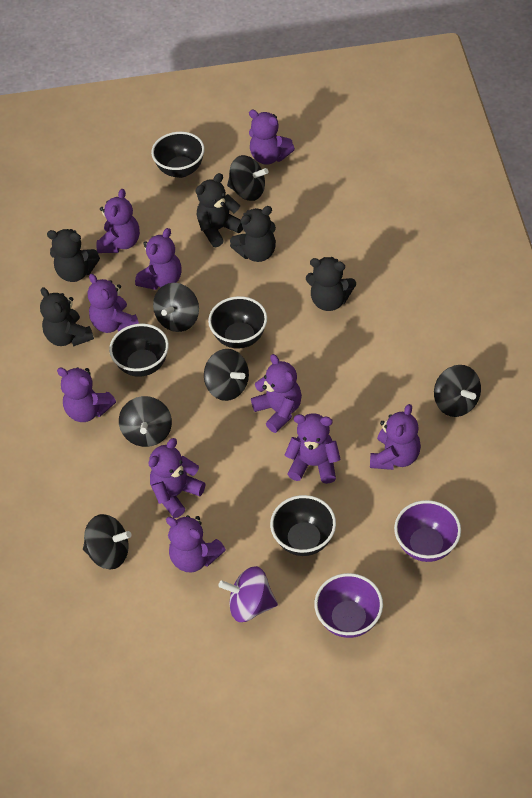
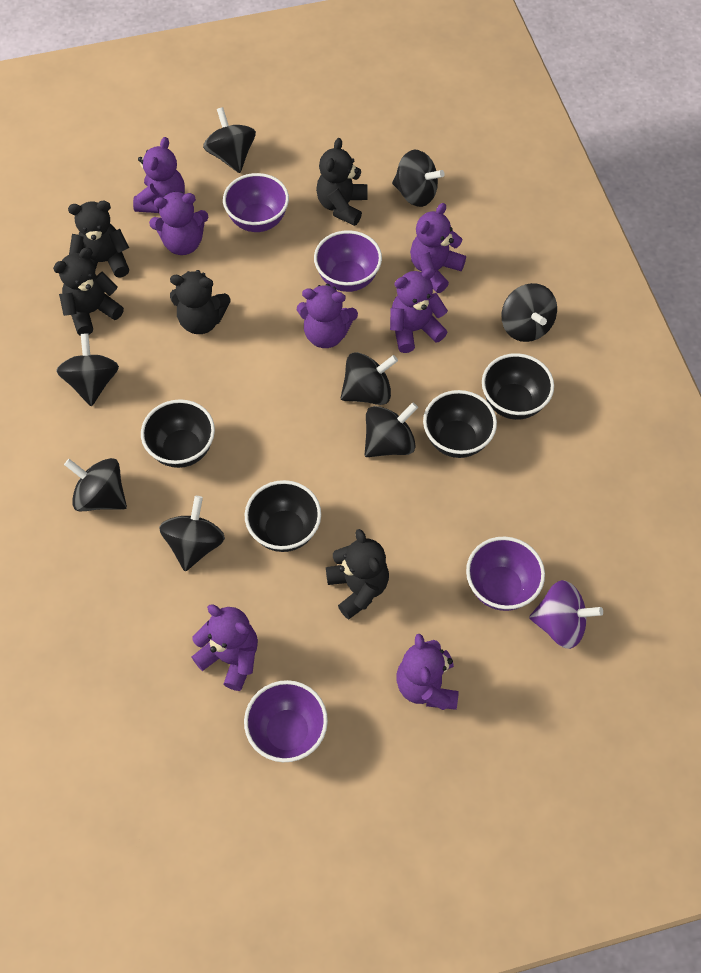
black spinning top: [83,514,131,569] [119,396,172,447] [153,283,199,332] [204,349,249,401] [227,155,268,201] [434,365,481,417] = 6 -> [56,333,119,406] [64,458,127,511] [159,496,225,571] [203,107,256,173] [341,352,398,405] [365,402,418,457] [392,150,444,207] [501,283,557,342] = 8
purple bowl: [314,573,383,638] [394,500,461,562] = 2 -> [223,173,289,232] [244,680,328,762] [314,230,382,292] [466,536,545,611] = 4
purple teddy bear: [57,367,116,422] [88,273,139,333] [97,189,140,253] [135,228,182,290] [149,438,206,518] [166,515,226,573] [249,109,295,165] [251,354,302,433] [285,413,341,484] [370,404,421,470] = 10 -> [133,137,185,213] [149,192,209,255] [192,604,258,691] [297,284,358,348] [390,268,448,353] [396,634,459,710] [410,203,466,293] = 7

